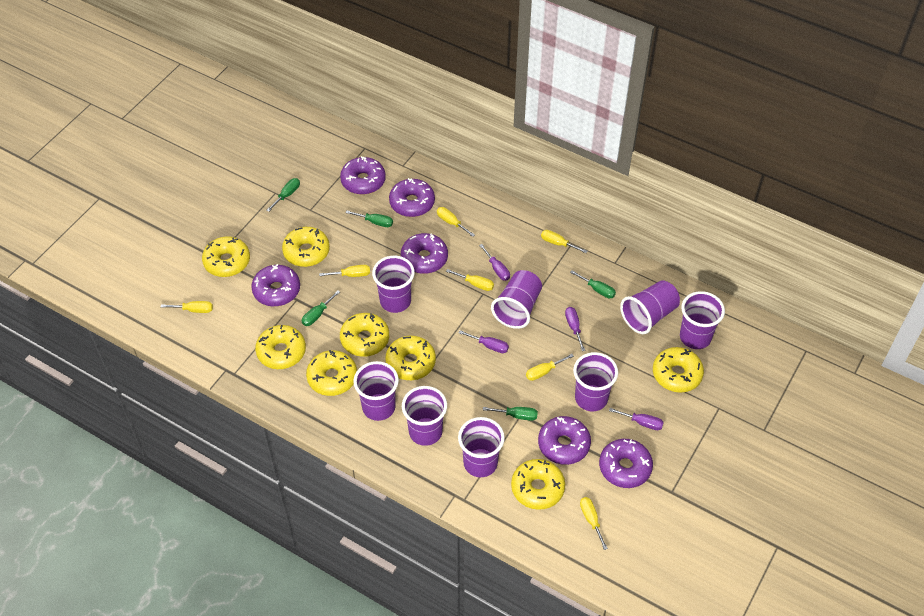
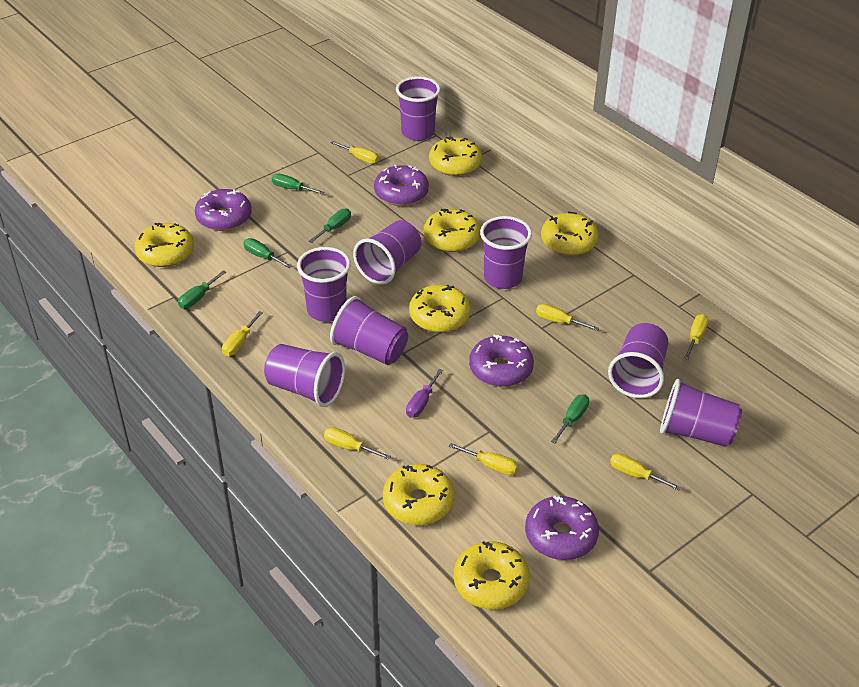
purple donut: [251,264,300,306] [340,156,386,195] [389,178,435,217] [401,233,448,274] [538,416,591,465] [599,439,653,488] = 6 -> [195,189,252,231] [374,165,429,206] [469,334,534,387] [525,495,599,560] = 4
purple screwdriver: [459,330,509,353] [479,244,510,281] [565,307,585,351] [609,408,664,430] = 4 -> [406,369,443,418] = 1
yellow donut: [202,236,250,277] [255,325,306,369] [282,227,330,267] [306,350,357,396] [340,313,389,357] [385,336,436,380] [511,459,565,510] [653,347,704,393] = 8 -> [134,223,194,267] [383,464,454,525] [409,285,471,333] [424,209,481,252] [429,137,482,176] [454,541,530,610] [541,211,599,256] = 7

